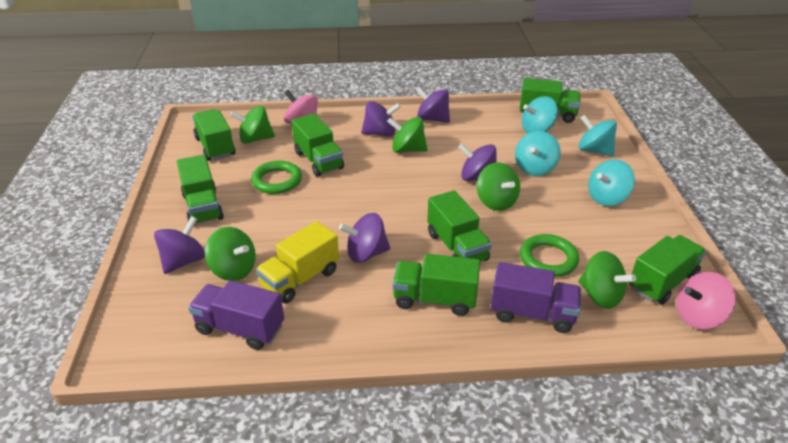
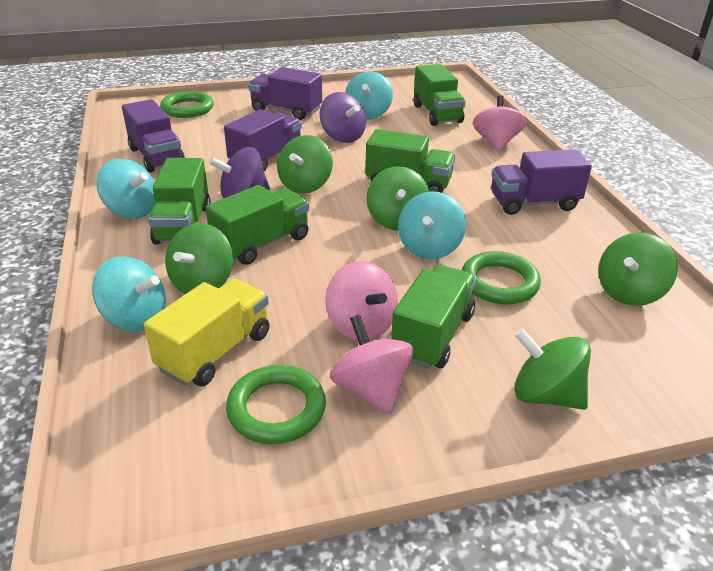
green ring: [251,161,302,194] [520,234,579,277] = 2 -> [160,91,214,118] [226,365,326,444] [462,251,541,304] = 3
green truck: [177,155,224,224] [192,109,235,161] [291,113,344,177] [393,254,480,316] [427,190,492,262] [520,78,581,123] [629,235,706,305] = 7 -> [148,158,211,244] [206,185,309,265] [365,129,455,193] [391,264,477,369] [414,64,466,126] = 5
pink spinning top: [284,90,318,124] [676,272,736,329] = 2 -> [326,261,398,340] [329,315,414,415] [473,95,526,152] = 3
purple spinning top: [154,216,205,274] [339,213,390,263] [361,101,401,137] [416,87,450,123] [458,143,497,181] = 5 -> [209,147,270,198] [320,92,366,143] = 2
purple truck: [188,280,284,350] [490,262,581,333] = 2 -> [122,99,185,173] [224,109,302,171] [248,67,322,120] [491,149,592,215] = 4

